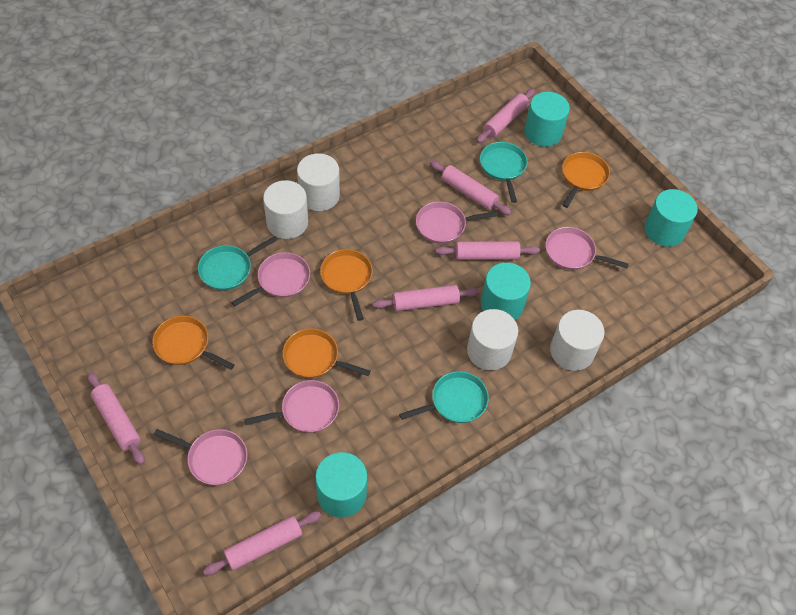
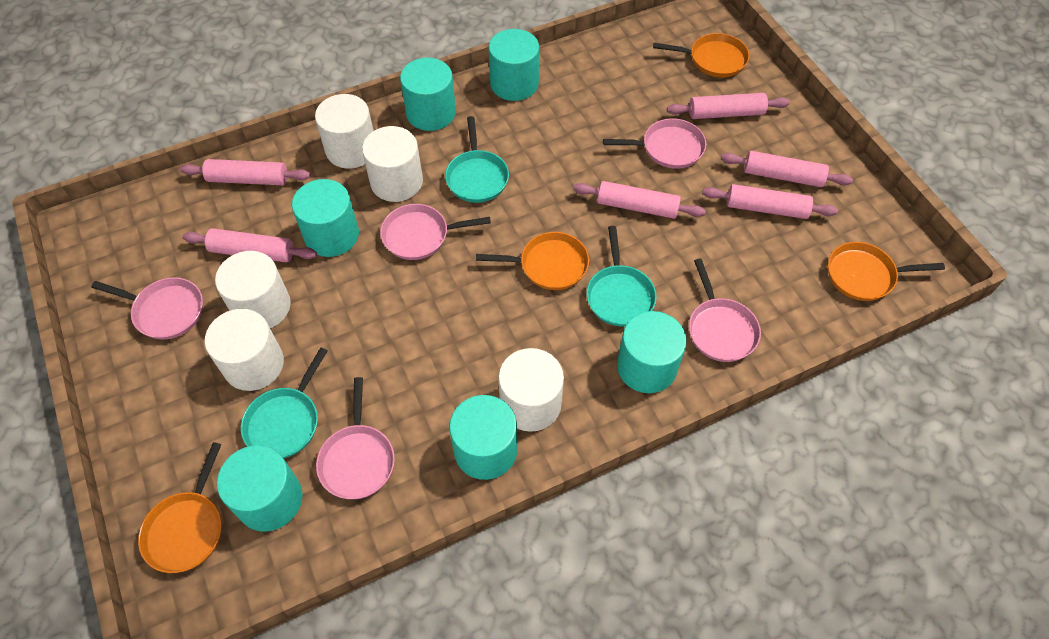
turquoise cylinder: [315,452,367,517] [481,262,531,320] [524,92,570,147] [644,189,698,247] = 4 -> [217,445,303,532] [292,179,359,257] [400,58,456,131] [449,395,517,480] [489,29,539,101] [617,311,687,393] = 6
white cylinder: [263,180,308,239] [297,153,340,211] [467,309,518,370] [550,310,605,371] = 4 -> [205,309,284,391] [215,251,291,328] [315,94,374,168] [362,126,423,202] [498,348,564,432] = 5

